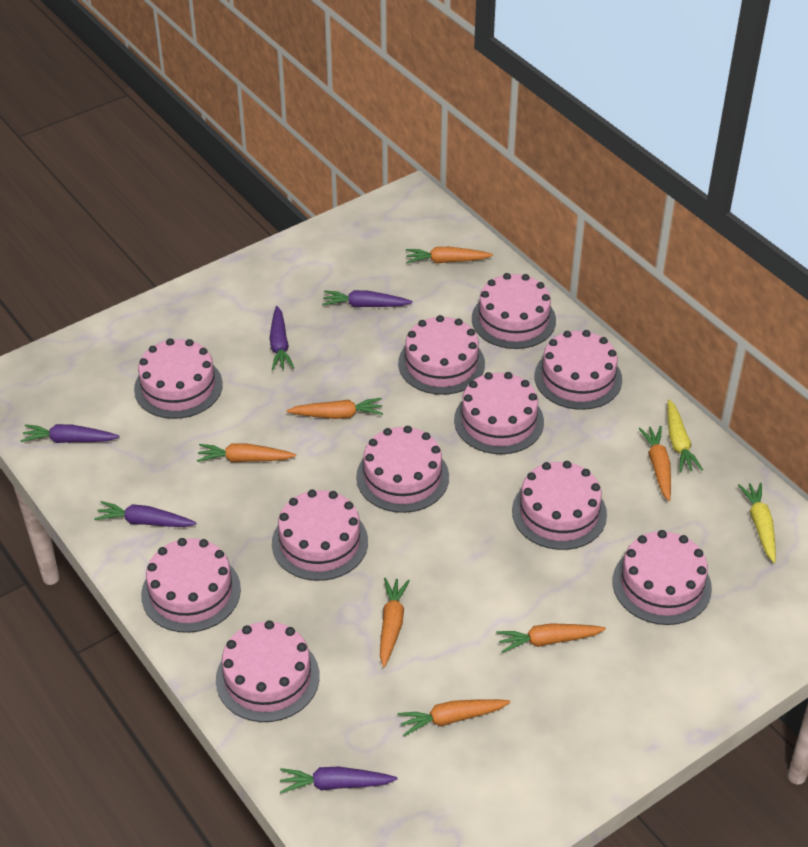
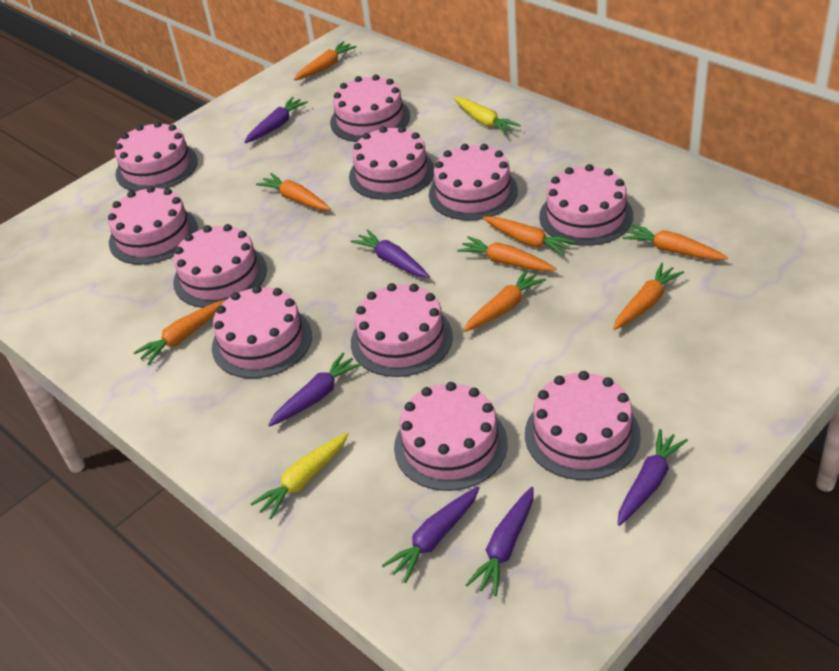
orange carrot: [197,443,296,462] [286,398,383,419] [380,578,410,667] [398,699,510,736] [406,247,493,263] [497,623,606,653] [638,426,671,501] = 7 -> [133,300,226,365] [256,173,331,210] [294,41,357,80] [457,236,557,271] [463,269,546,332] [483,216,576,256] [613,263,684,330] [623,224,728,260] = 8
purple carrot: [20,424,120,443] [94,501,197,527] [270,306,294,370] [280,766,397,794] [322,290,413,307] = 5 -> [244,97,308,143] [268,352,362,427] [351,229,430,278] [382,486,480,583] [466,487,533,596] [618,429,688,526] = 6

